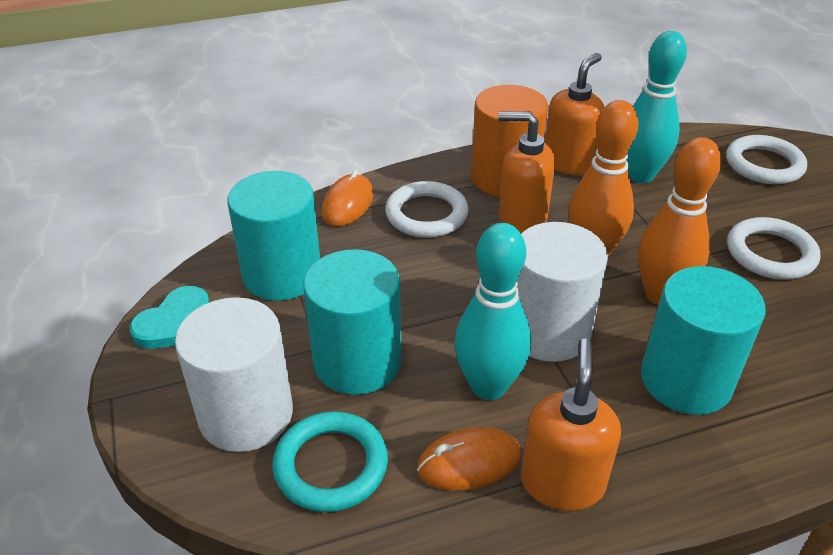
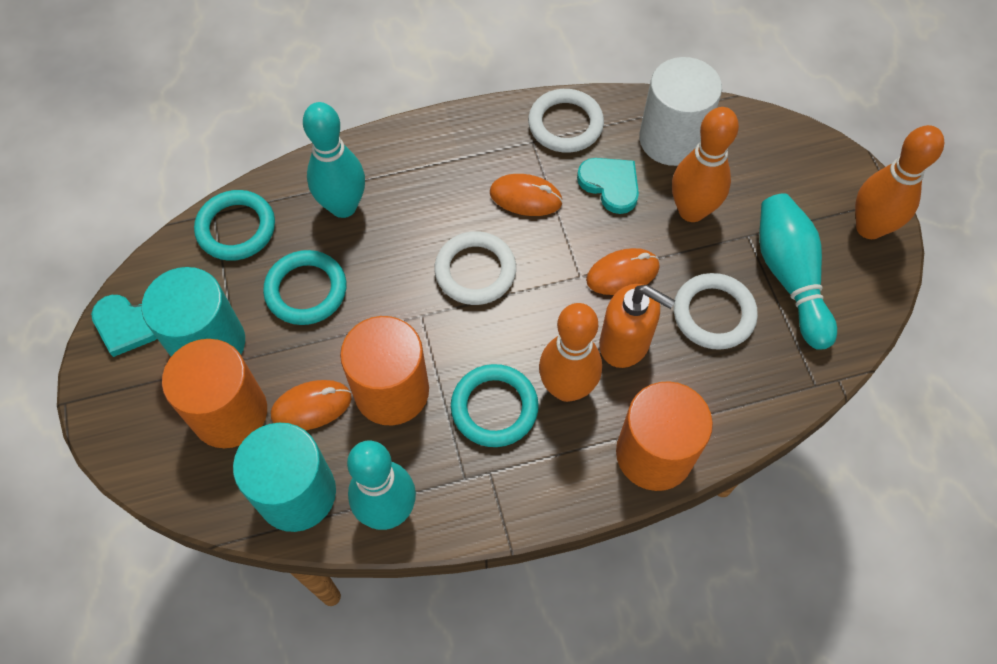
orange bowling pin: [568,100,639,256] [638,137,721,305] = 2 -> [539,303,602,402] [672,107,739,222] [855,125,944,239] = 3
orange cylinder: [471,85,548,197] = 1 -> [162,339,267,448] [340,316,429,425] [616,381,713,491] = 3
orange mouse: [322,170,373,226] [417,427,521,491] = 2 -> [271,380,352,430] [490,174,563,216] [586,248,660,295] = 3
orange soap dispenser: [498,111,555,234] [521,339,621,511] [545,53,605,175] = 3 -> [599,284,675,368] = 1
turquoise bowling pin: [454,223,531,400] [627,31,687,183] = 2 -> [303,102,365,218] [347,441,416,530] [759,193,837,350] = 3
turquoise cylinder: [228,171,320,301] [303,249,402,395] [641,266,765,415] = 3 -> [142,267,245,357] [233,423,336,532] = 2
turquoise heart: [129,286,209,349] = 1 -> [91,295,157,357] [577,158,639,214] = 2
turquoise ring: [272,411,388,512] = 1 -> [194,190,275,261] [263,250,346,325] [451,364,539,447] = 3
white cylinder: [175,297,293,452] [517,222,608,362] = 2 -> [639,57,722,166] = 1

